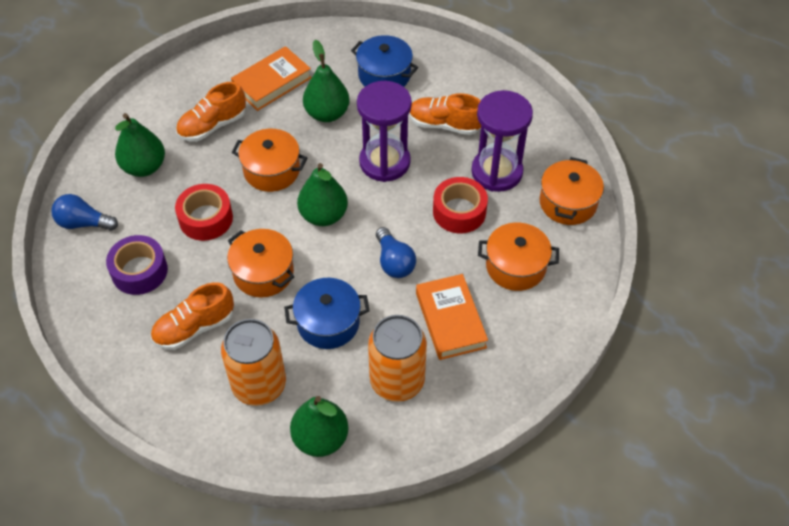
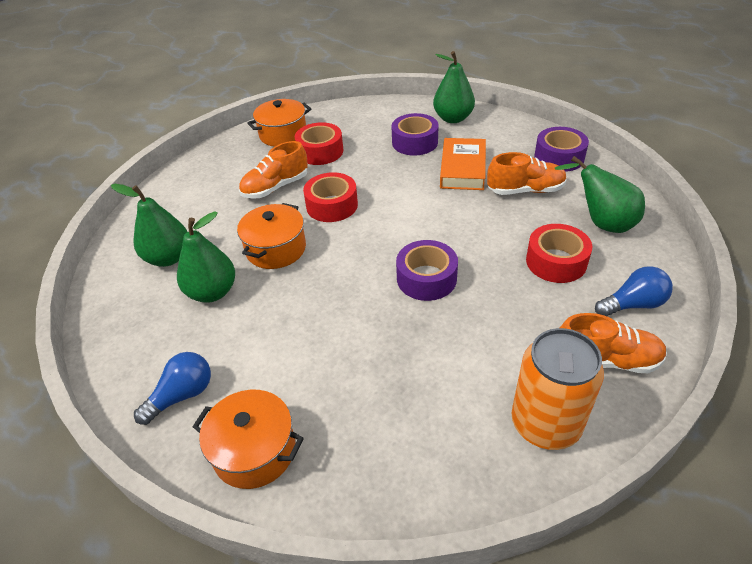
blue pot: [284,278,370,349] [351,35,418,87] = 2 -> none = 0
orange book: [231,46,312,111] [416,274,488,360] = 2 -> [440,138,486,190] = 1
orange can: [221,319,286,406] [368,315,427,402] = 2 -> [511,328,604,450] = 1
orange pot: [227,229,295,297] [232,129,308,192] [478,222,559,291] [540,157,604,225] = 4 -> [193,390,304,489] [237,203,306,269] [247,99,311,147] = 3
purple hourglass: [357,81,412,182] [471,90,533,192] = 2 -> none = 0
purple tape: [106,235,168,295] = 1 -> [391,113,439,156] [396,240,458,301] [534,127,589,172] = 3
red tape: [175,184,233,241] [433,177,488,233] = 2 -> [295,122,343,165] [303,172,358,222] [526,224,592,283] = 3

